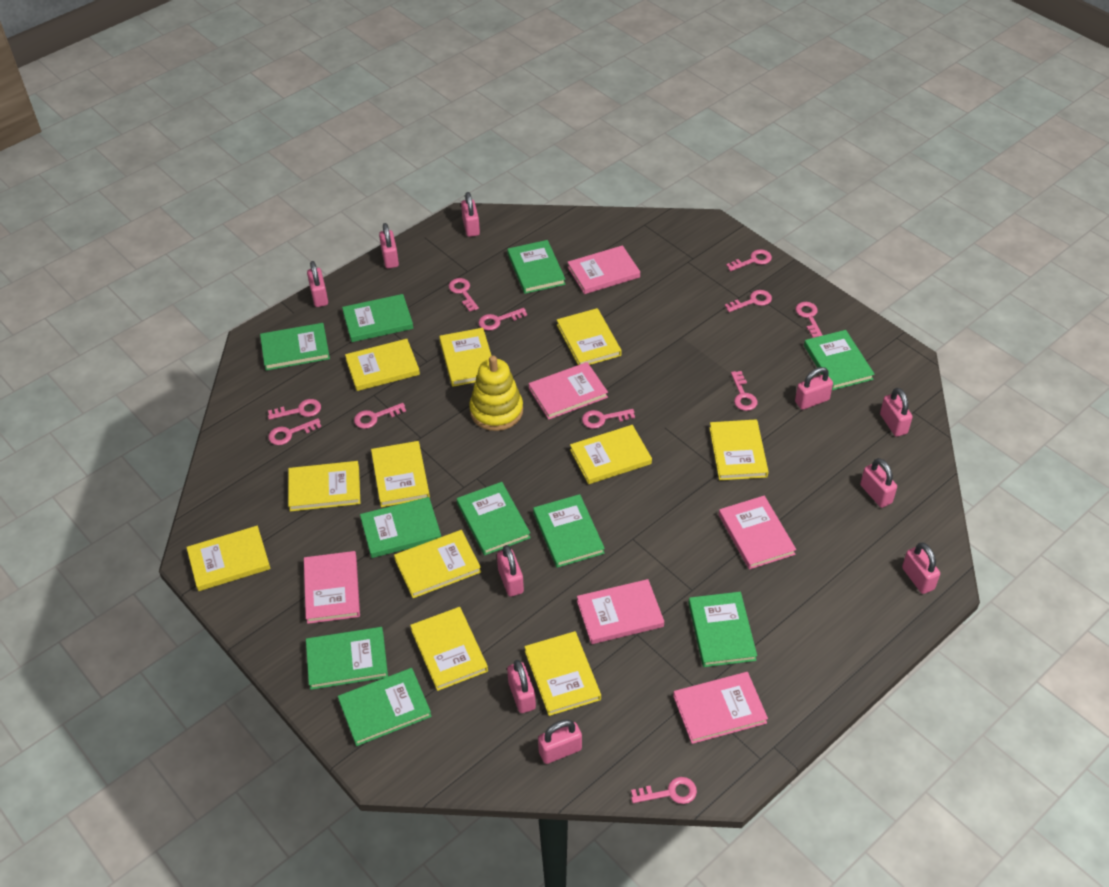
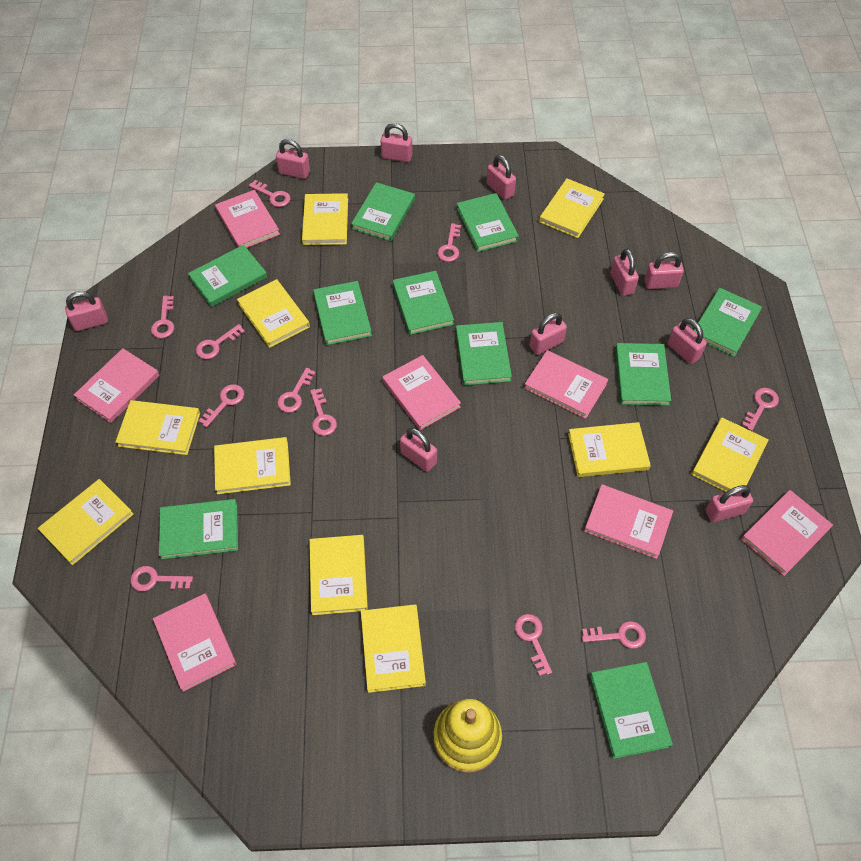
pink book: [304,551,360,624] [529,362,608,420] [567,245,640,294] [577,579,664,644] [673,672,768,744] [719,495,796,569] = 6 -> [74,348,159,423] [153,594,237,692] [215,190,280,248] [382,355,461,430] [524,350,608,419] [584,484,673,559] [741,490,833,576] = 7
yellow book: [186,526,271,591] [288,461,360,511] [345,339,420,391] [371,441,430,507] [394,530,481,598] [410,607,488,691] [439,328,492,387] [524,631,601,716] [557,308,622,365] [570,425,652,484] [709,419,769,480] = 11 -> [38,479,134,565] [116,400,200,455] [214,437,291,494] [237,279,310,348] [302,193,348,245] [309,535,368,615] [361,604,426,693] [539,179,605,238] [568,422,651,477] [692,418,769,492] = 10

